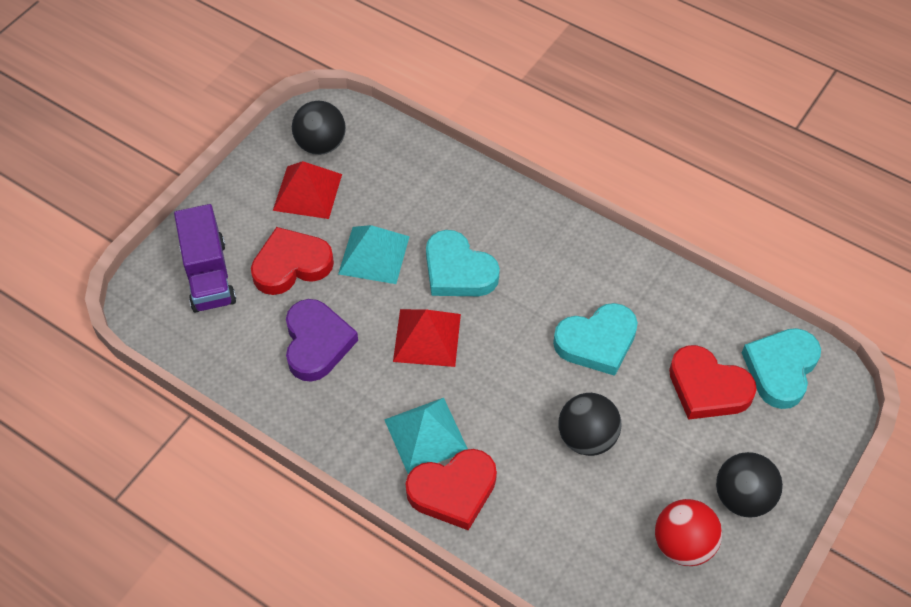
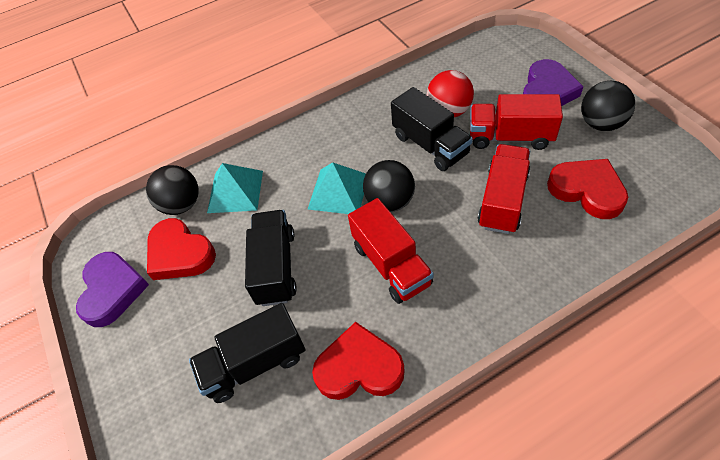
black truck: none = 0 -> [189,303,305,403] [245,210,297,306] [391,87,473,171] = 3
purple heart: [286,299,358,382] = 1 -> [76,252,149,327] [523,59,583,106] = 2
purple truck: [174,204,236,313] = 1 -> none = 0
red pyramid: [273,161,342,219] [393,309,461,367] = 2 -> none = 0
red truck: none = 0 -> [348,198,434,304] [470,94,563,150] [478,144,530,234] = 3
turquoise heart: [426,230,500,296] [553,303,638,376] [742,328,821,409] = 3 -> none = 0

